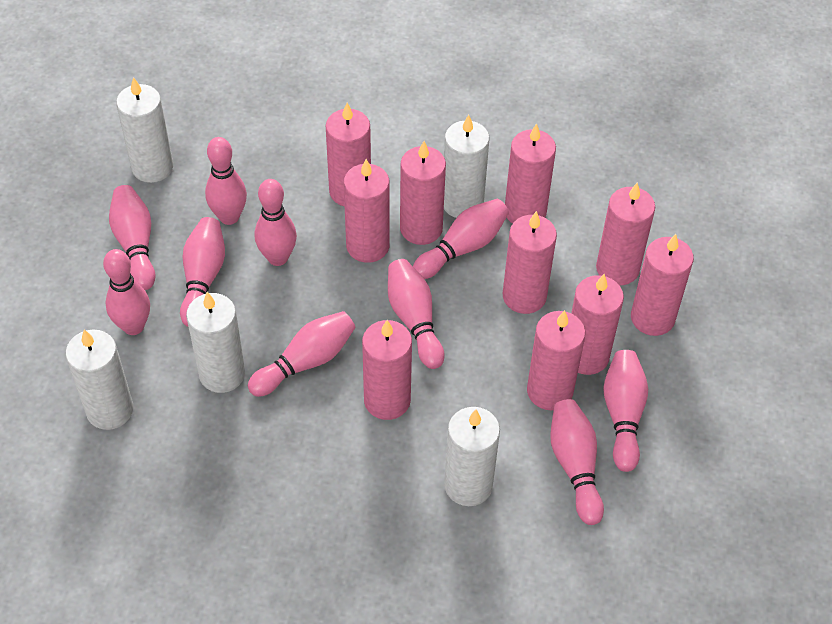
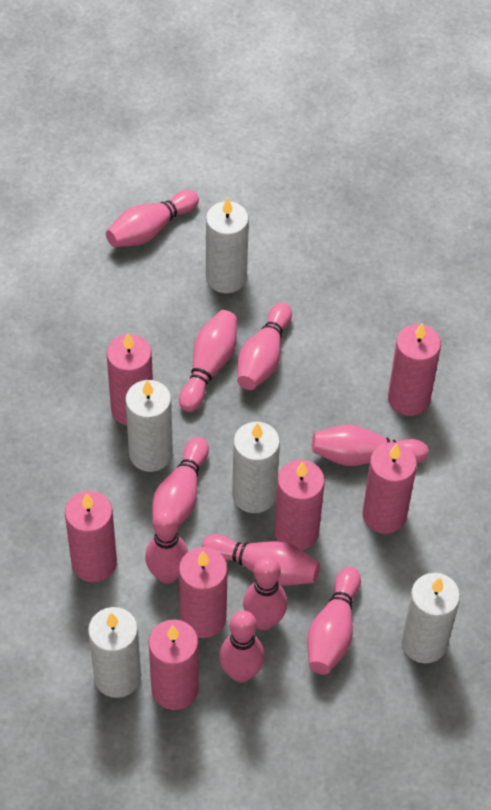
pink candle: [326,103,371,207] [344,159,390,263] [362,320,412,420] [400,141,446,245] [503,211,557,314] [505,123,556,224] [527,310,586,410] [571,274,624,375] [596,183,655,285] [631,234,694,336] = 10 -> [65,491,117,582] [106,334,153,426] [148,619,199,710] [179,547,228,638] [274,460,325,551] [363,442,417,534] [388,323,441,416] = 7

